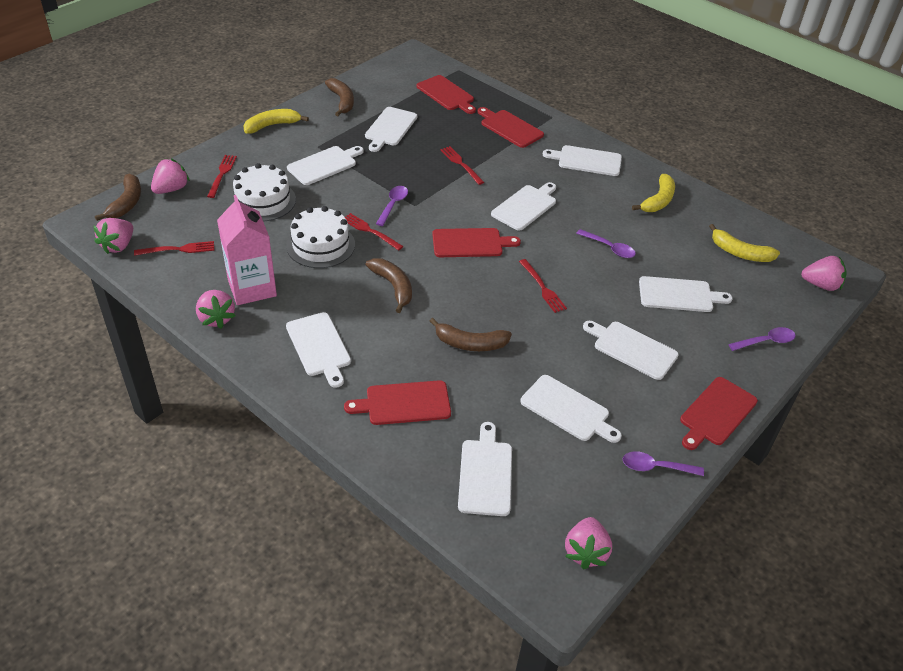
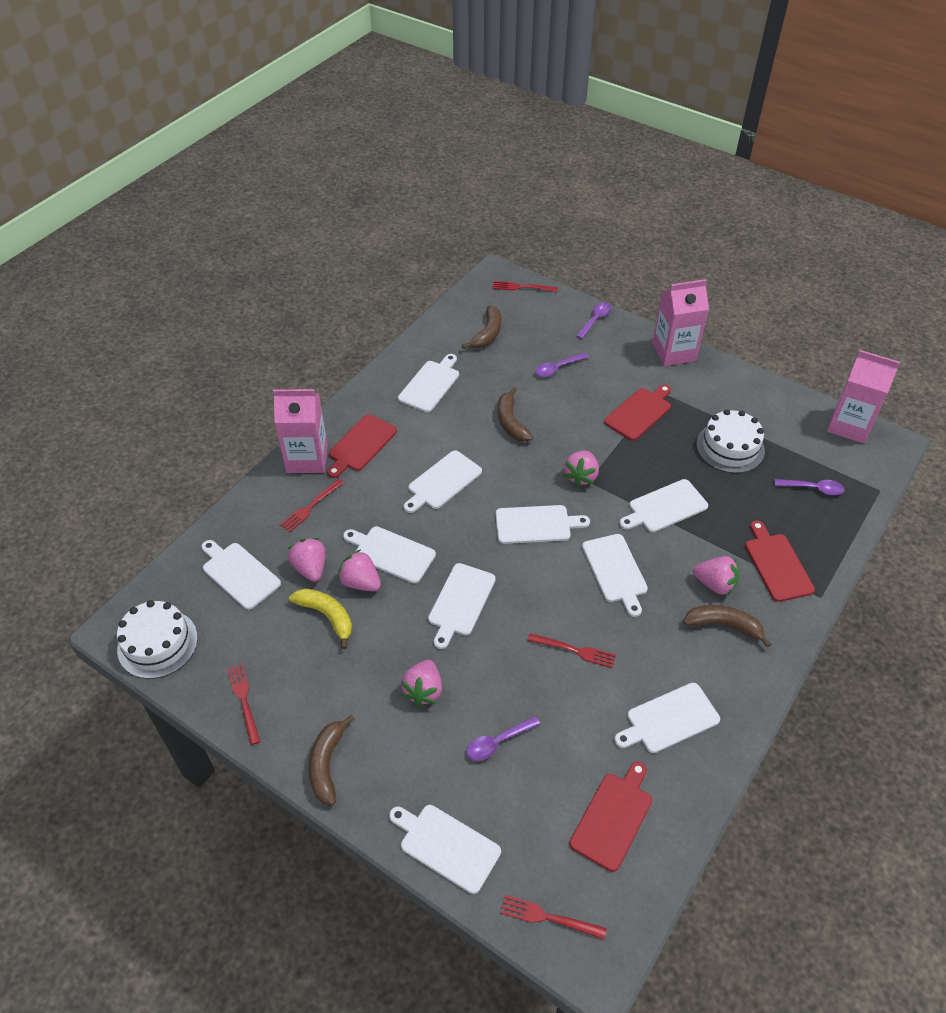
pink carton: [217,195,277,305] = 1 -> [273,389,328,473] [652,279,709,366] [827,350,900,444] = 3
red cutting board: [344,380,451,425] [416,75,476,114] [432,228,521,257] [477,107,544,148] [680,377,758,450] = 5 -> [327,414,397,478] [569,762,652,872] [604,384,671,441] [745,520,815,602] = 4
white cutting board: [286,312,351,388] [287,146,364,185] [365,107,417,152] [458,422,512,516] [491,182,556,231] [520,375,622,443] [543,145,622,176] [583,321,679,380] [639,276,733,312] = 9 -> [202,540,281,610] [343,526,436,584] [389,805,501,894] [398,354,459,412] [404,450,482,513] [428,563,496,649] [495,505,590,544] [582,534,648,617] [614,683,720,753] [619,479,708,532] = 10
yellow banana: [243,109,309,133] [632,174,675,212] [709,224,780,262] = 3 -> [289,589,352,649] = 1

